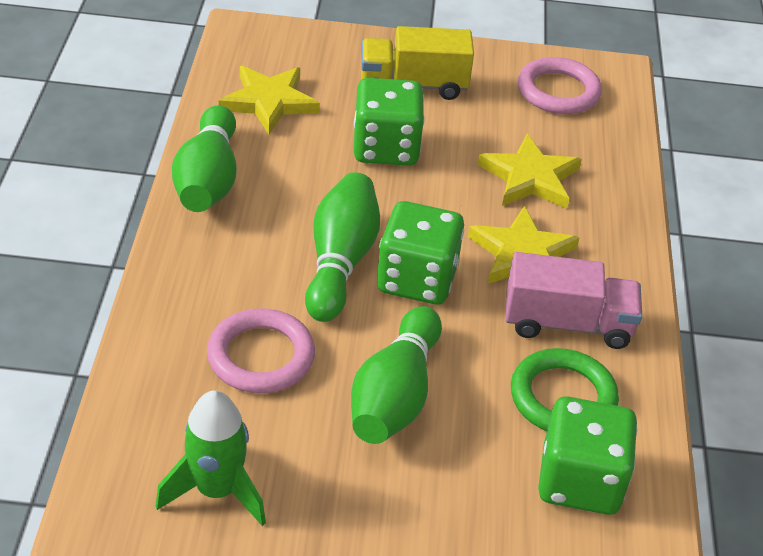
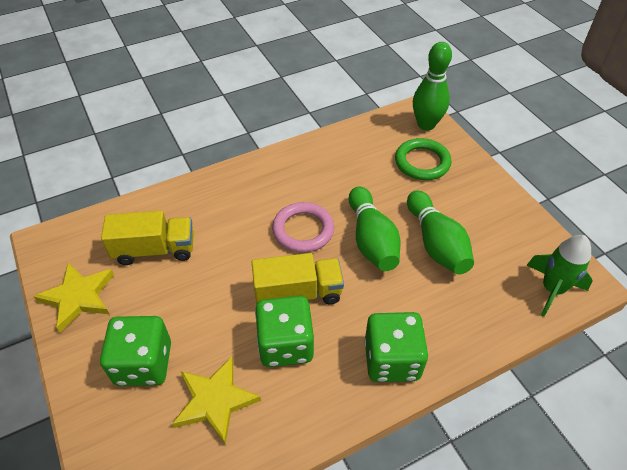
pink ring: [207,308,315,393] [518,57,602,114] = 2 -> [272,202,334,253] = 1
pink truck: [505,252,642,349] = 1 -> none = 0
yellow star: [219,66,320,134] [468,206,579,284] [478,134,582,209] = 3 -> [33,262,114,332] [172,356,261,445] = 2
yellow truck: [361,26,474,100] = 1 -> [101,211,194,265] [252,253,344,304] = 2

